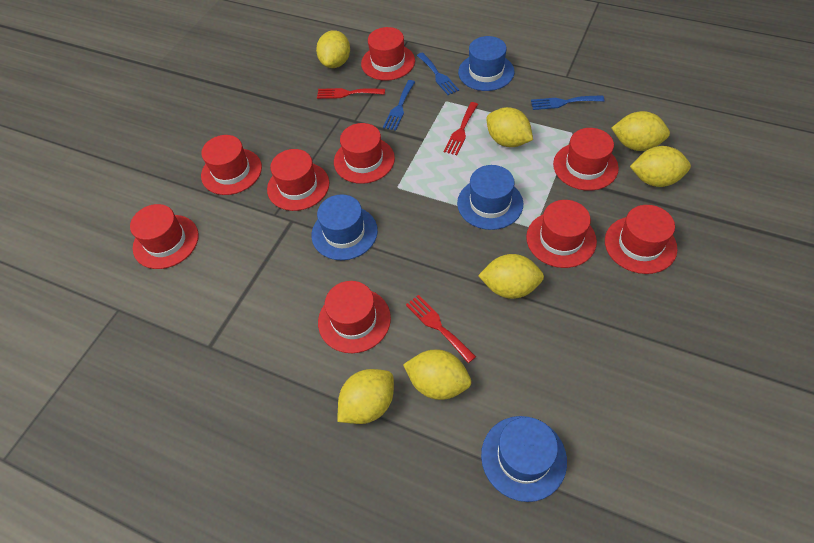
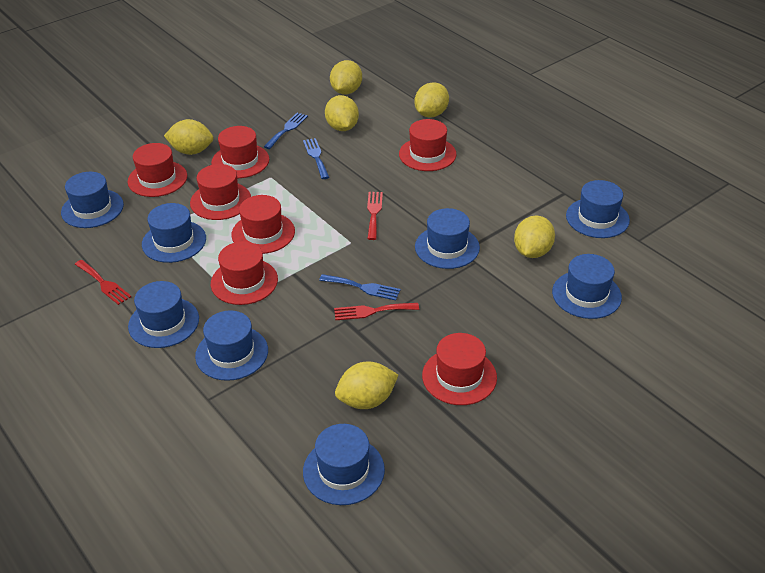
blue hat: [311,194,378,260] [457,165,523,230] [458,36,514,91] [481,416,567,502] = 4 -> [61,172,124,228] [128,281,199,348] [142,203,206,263] [195,310,268,381] [303,424,385,505] [415,208,480,269] [552,254,622,319] [566,180,630,238] = 8
red hat: [130,204,199,269] [201,135,262,195] [267,149,329,211] [318,281,391,353] [334,123,395,184] [361,27,415,81] [526,200,597,268] [553,128,619,191] [605,205,677,274] = 9 -> [128,143,187,197] [190,164,251,220] [211,126,269,178] [211,242,278,305] [231,195,295,254] [399,119,456,171] [422,333,497,405] = 7
yellow lemon: [316,30,350,68] [337,369,394,424] [403,349,471,400] [478,254,544,299] [487,107,533,147] [612,111,670,151] [630,146,691,187] = 7 -> [164,119,213,155] [325,95,359,131] [330,60,362,94] [335,361,398,409] [414,82,449,118] [514,216,555,258] = 6

